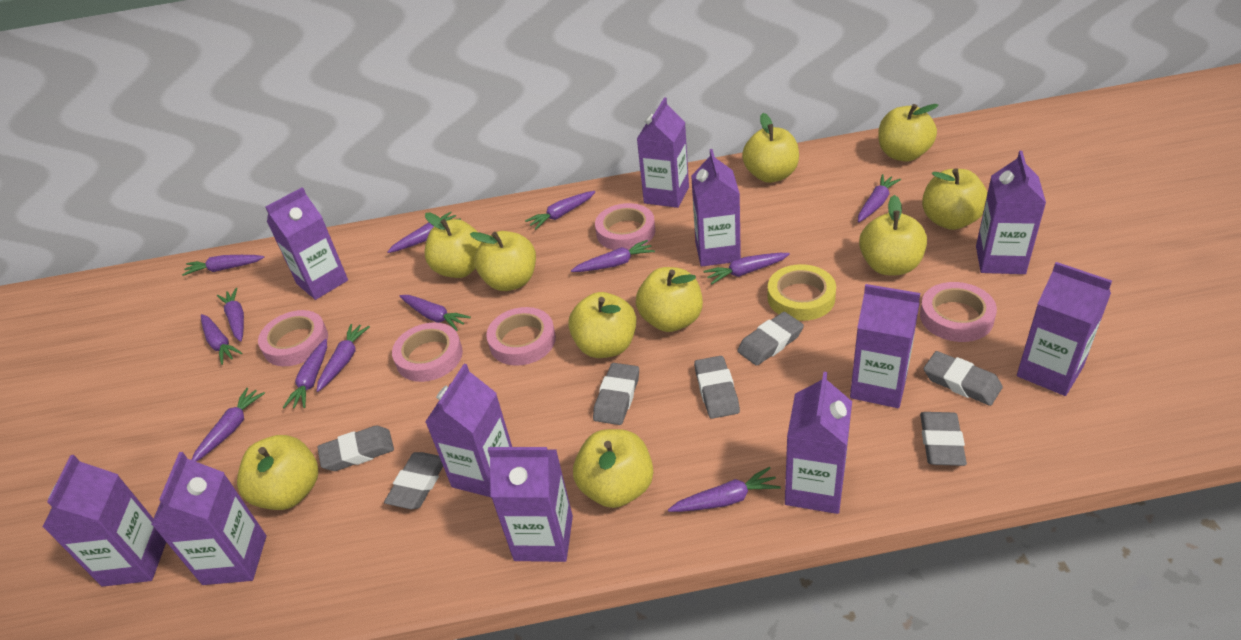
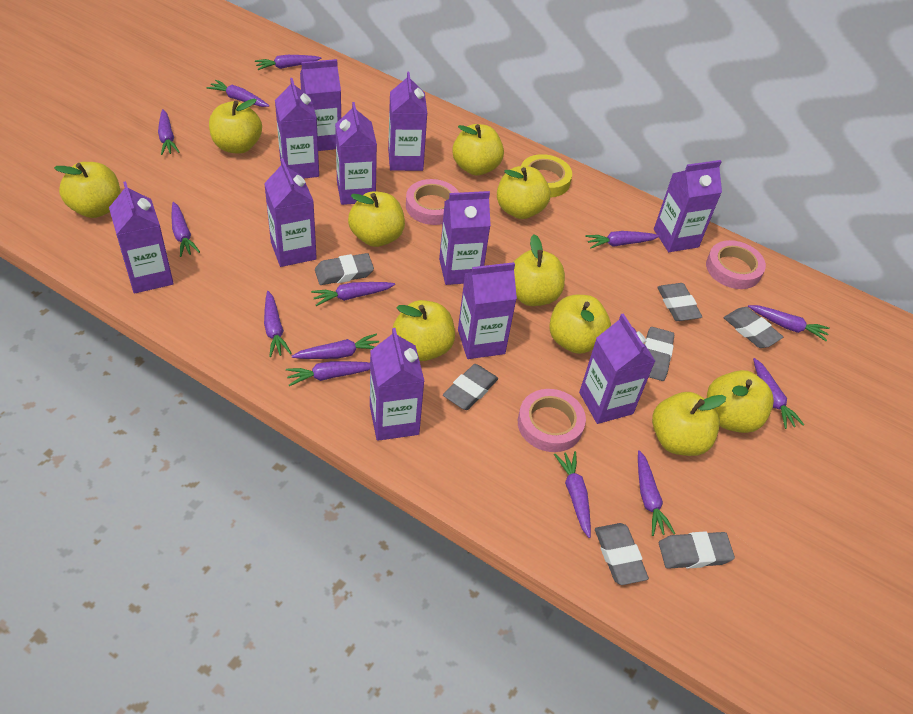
pink tape: [258,310,328,366] [392,322,463,382] [486,307,556,366] [595,203,655,250] [920,282,997,342] = 5 -> [406,179,459,225] [518,389,586,452] [706,240,766,289] = 3

